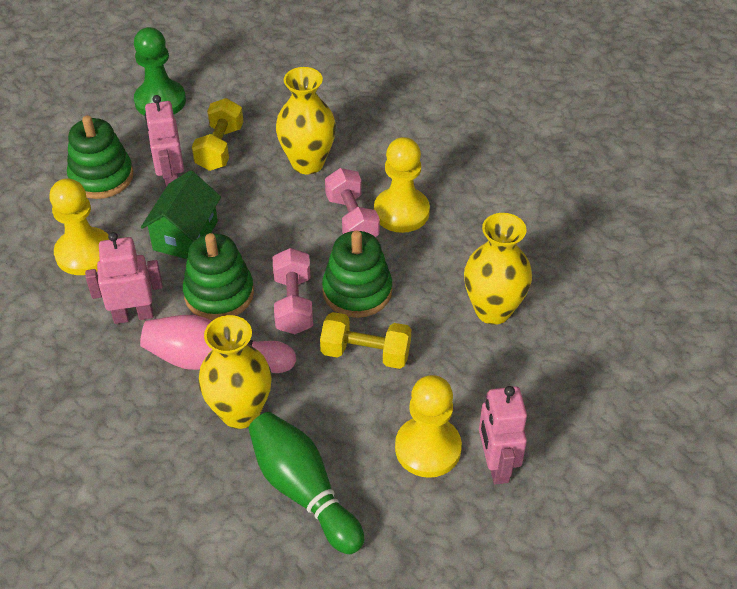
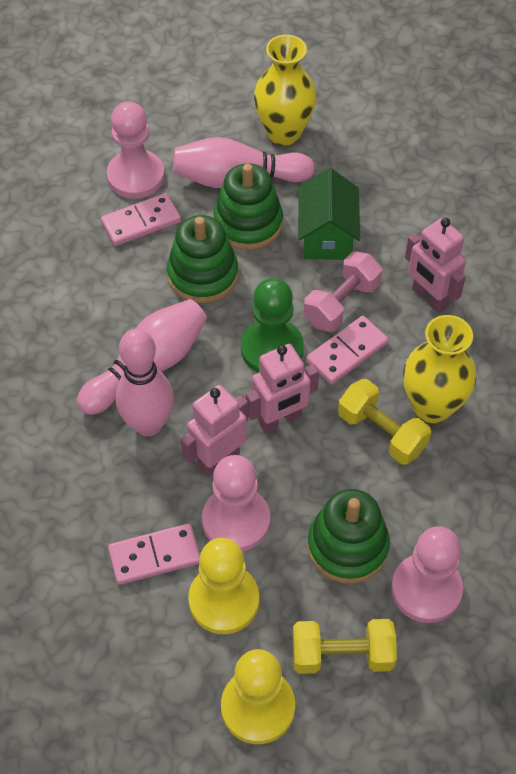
green bowling pin: [248,412,364,554] = 1 -> none = 0
pink bowling pin: [140,315,296,373] = 1 -> [77,299,207,415] [116,329,174,436] [173,137,315,188] = 3
pink domino: none = 0 -> [101,193,181,246] [108,523,200,585] [306,316,388,384] = 3
pink dumbbell: [273,248,313,334] [325,168,380,237] = 2 -> [304,251,382,332] = 1
pink pawn: none = 0 -> [107,101,165,199] [202,455,270,552] [391,526,463,623] = 3
yellow pawn: [49,178,109,275] [374,137,430,233] [395,375,462,478] = 3 -> [188,538,259,634] [221,649,295,744] = 2
yellow vase: [198,315,272,429] [276,67,336,174] [464,213,532,325] = 3 -> [254,35,317,146] [403,315,477,423] = 2

